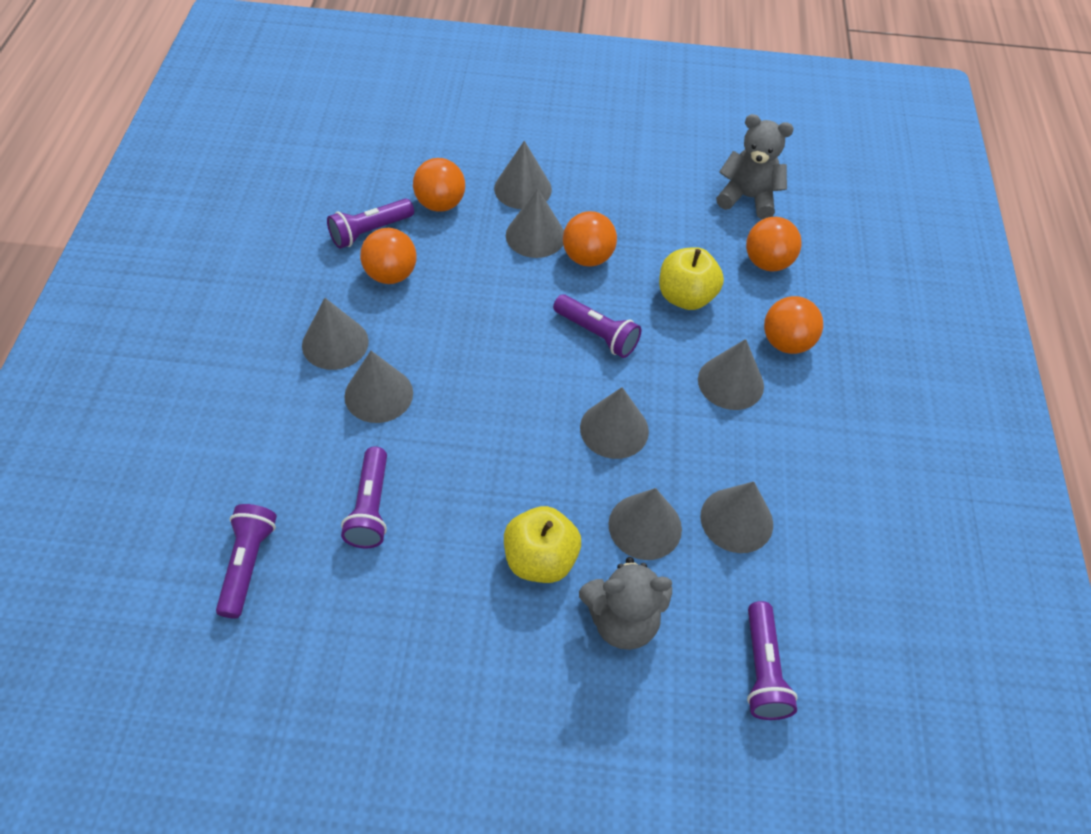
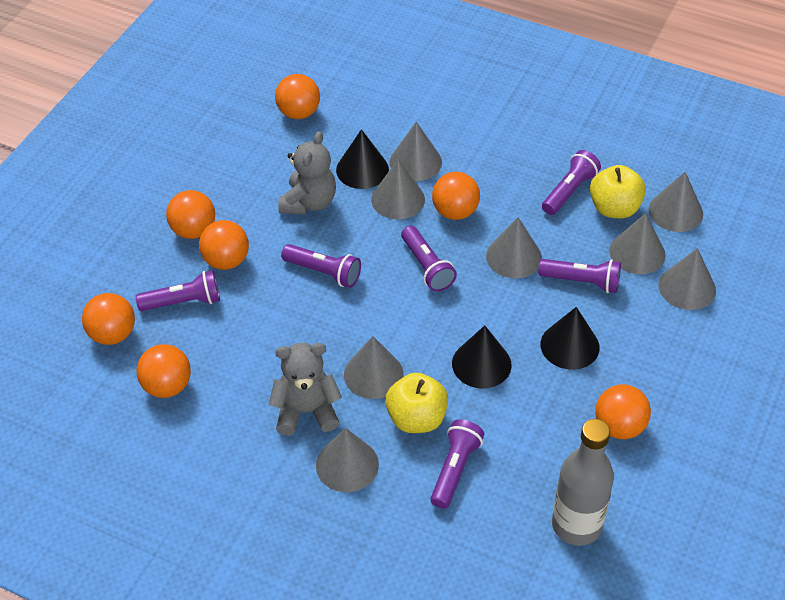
black cone: none = 0 -> [336,129,389,189] [452,325,512,388] [541,307,600,370] = 3
grey bottle: none = 0 -> [552,419,614,546] = 1
orange ball: [360,228,417,284] [413,158,465,212] [563,211,617,267] [746,217,802,271] [764,296,823,354] = 5 -> [82,293,135,345] [137,344,191,398] [166,190,215,239] [199,220,249,270] [275,74,320,119] [432,172,480,220] [595,384,651,439] = 7
purple flashlight: [216,504,277,619] [327,198,414,249] [341,447,387,548] [553,294,641,358] [747,601,798,720] = 5 -> [136,270,220,311] [281,244,361,288] [401,226,457,292] [430,419,484,509] [538,259,621,293] [542,150,601,215] = 6

